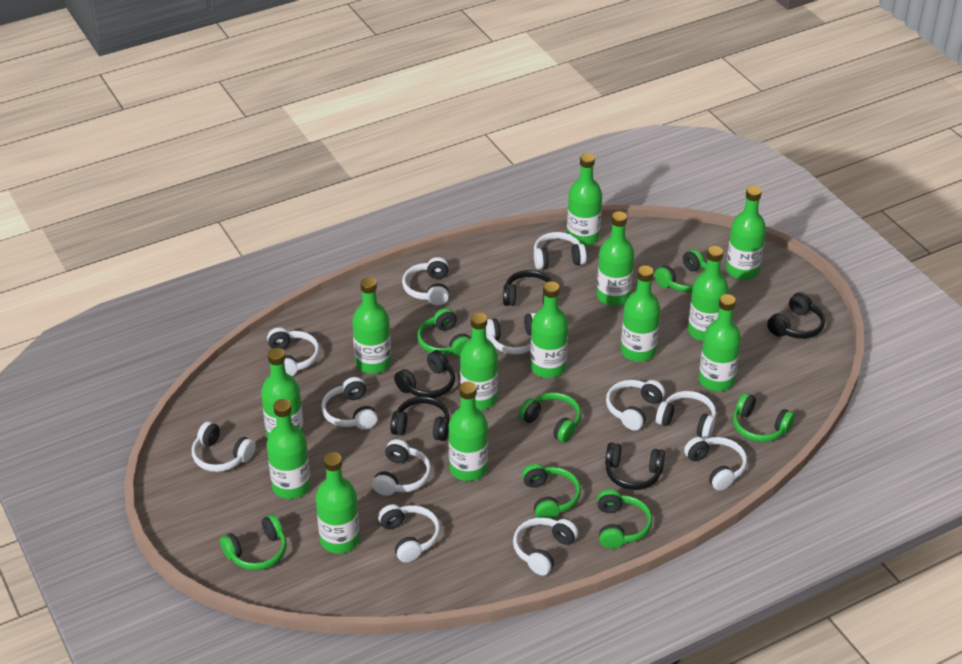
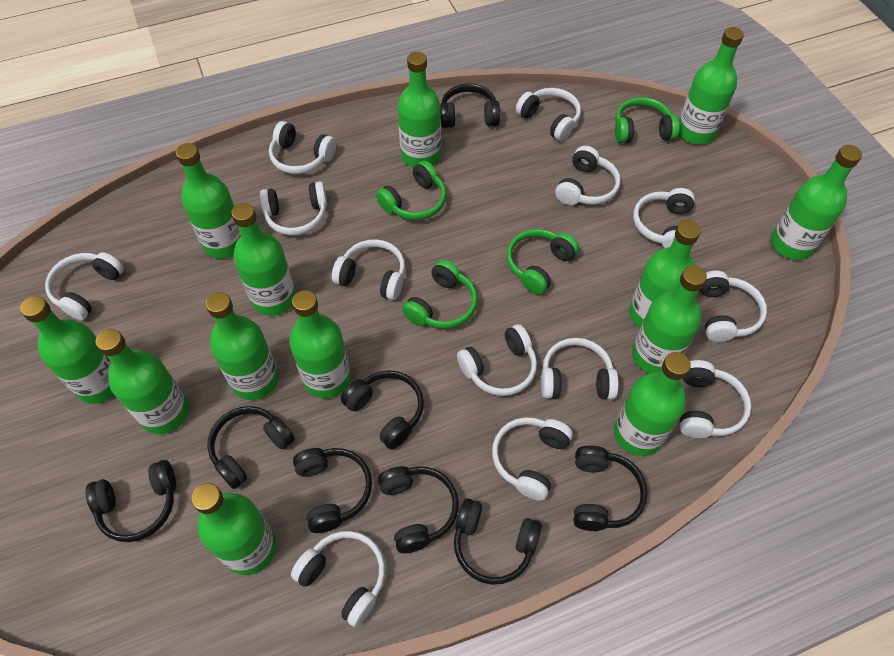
black headphones: [390,396,449,441] [394,350,455,398] [503,270,552,306] [605,443,665,490] [767,292,825,339] = 5 -> [86,460,176,542] [207,406,295,489] [293,448,372,533] [341,370,424,450] [378,466,459,553] [440,83,500,128] [454,498,542,585] [574,446,648,531] = 8
green headphones: [220,514,287,570] [417,308,470,357] [519,392,581,443] [522,463,581,519] [597,489,652,549] [654,249,707,293] [733,393,795,442] = 7 -> [376,161,447,220] [402,260,478,329] [507,229,579,295] [615,97,679,143] = 4
white headphones: [192,421,256,472] [267,327,320,376] [321,377,378,430] [372,439,431,496] [378,504,440,563] [402,257,449,305] [486,313,536,354] [513,517,578,576] [534,232,587,270] [606,380,665,430] [656,391,716,439] [684,437,747,491] = 12 -> [45,252,124,320] [260,181,327,236] [269,121,336,174] [291,531,385,627] [332,239,405,300] [457,324,537,396] [492,417,573,501] [516,88,581,141] [541,338,619,400] [555,146,621,205] [633,188,695,248] [680,360,751,438] [700,271,767,342] = 13

